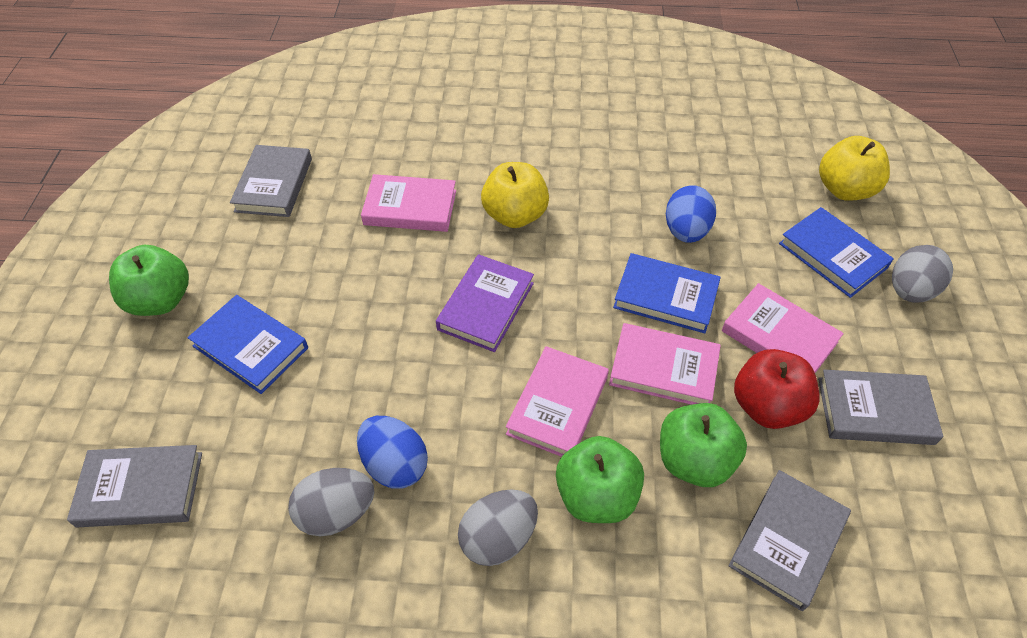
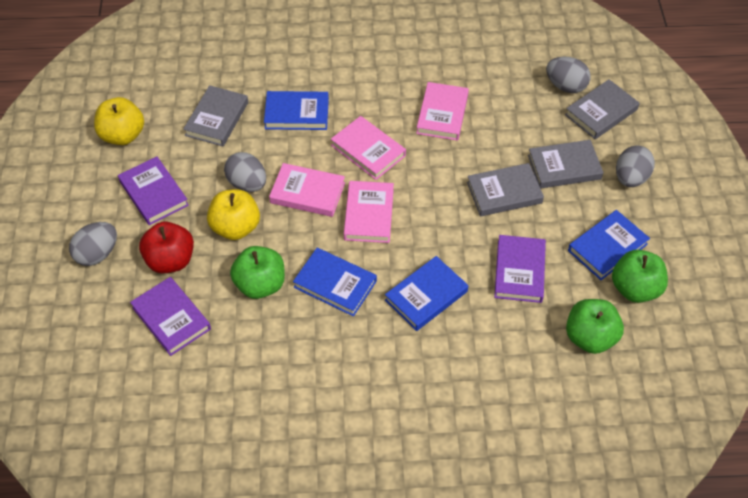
blue book: [188,295,308,394] [613,253,721,333] [779,207,894,298] = 3 -> [264,91,329,130] [293,248,377,317] [385,256,468,331] [568,210,650,280] = 4
blue egg: [357,416,428,489] [666,185,716,243] = 2 -> none = 0
grey egg: [288,468,375,536] [458,489,538,566] [892,245,953,303] = 3 -> [69,222,117,266] [224,152,266,192] [546,57,590,93] [616,145,655,187] = 4
purple book: [436,254,534,352] = 1 -> [118,157,189,225] [130,277,211,356] [494,235,546,303] = 3

